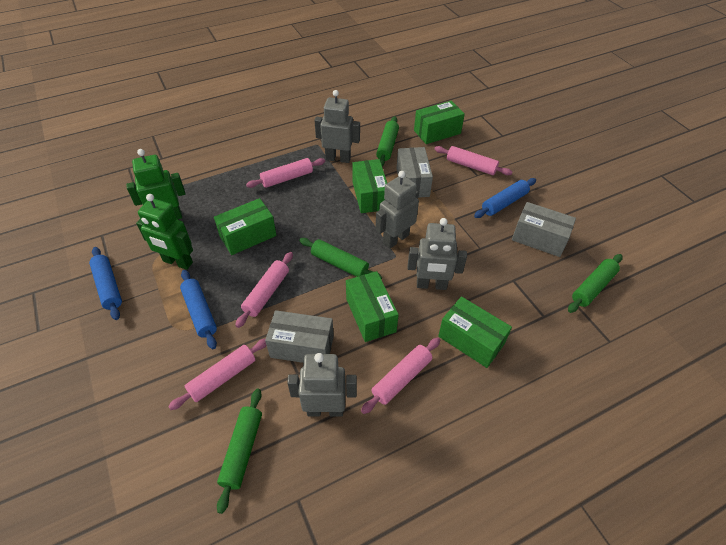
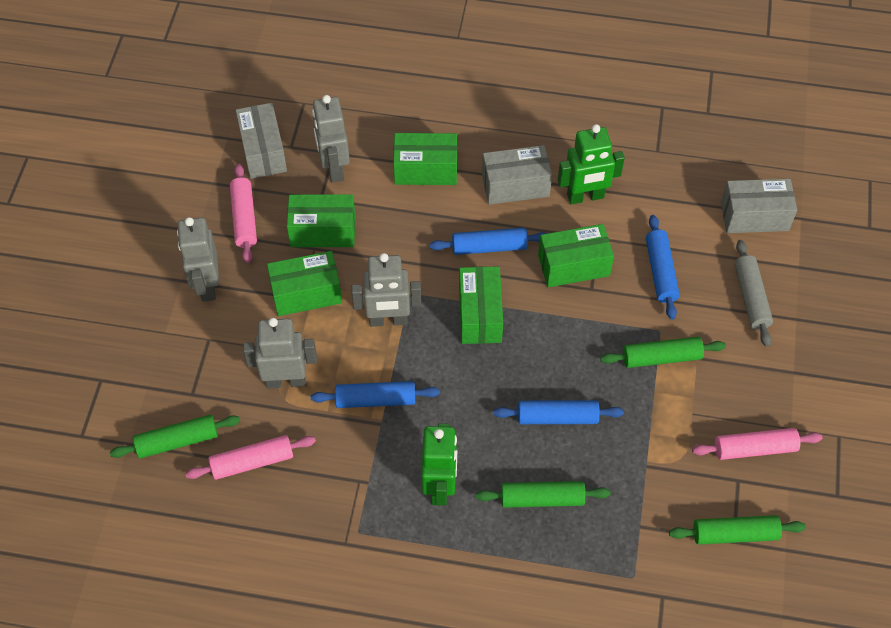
blue rolling pin: [89,247,122,320] [180,270,217,349] [474,178,536,218] = 3 -> [311,381,440,408] [430,228,548,255] [493,400,624,424] [646,215,680,320] = 4
grey rolling pin: none = 0 -> [734,240,773,347] = 1
pink rolling pin: [168,338,267,410] [235,252,293,328] [246,158,325,188] [361,337,440,414] [434,146,512,175] = 5 -> [185,435,316,480] [230,164,257,263] [692,428,823,460] = 3

